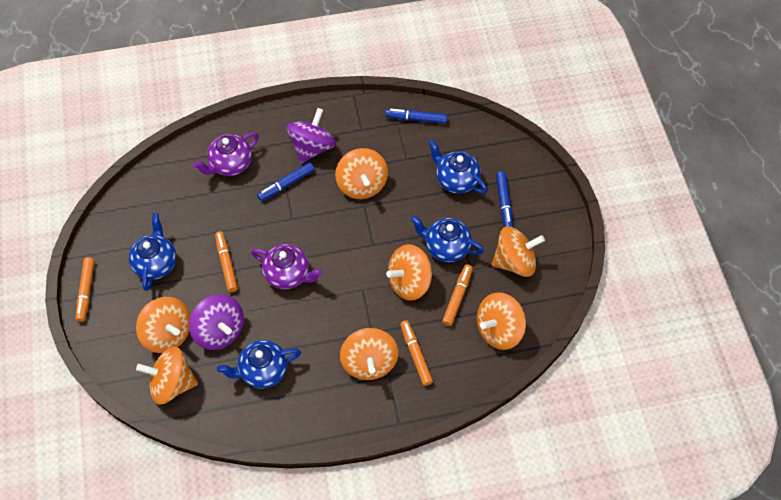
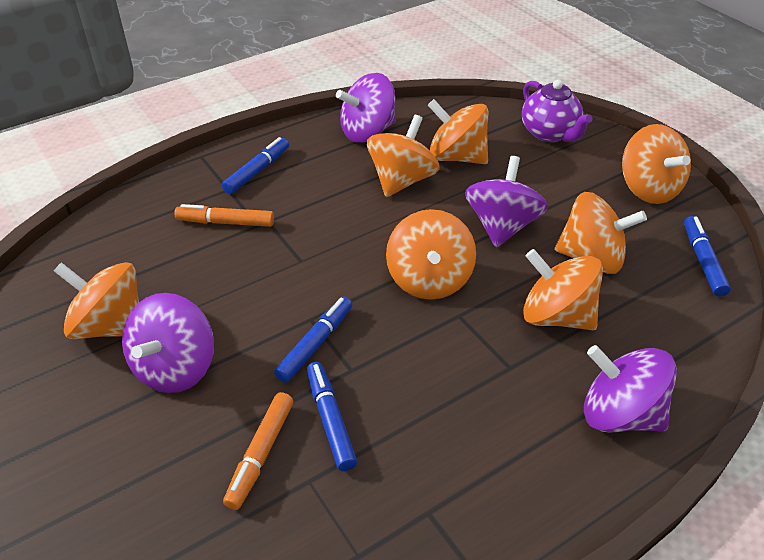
blue marker: [257,162,315,201] [385,109,447,124] [496,171,513,227] = 3 -> [222,137,289,194] [274,297,352,383] [307,362,357,471] [684,216,731,297] = 4
blue teapot: [129,213,176,291] [217,340,301,389] [411,215,484,262] [428,140,487,194] = 4 -> none = 0
orange marker: [76,257,94,322] [215,231,238,292] [400,320,433,386] [442,264,473,326] = 4 -> [174,204,274,227] [223,392,293,510] = 2
purple spinning top: [189,294,244,350] [286,108,336,163] = 2 -> [122,293,214,393] [336,73,396,142] [465,156,548,248] [584,345,677,432] = 4
purple teapot: [193,132,259,176] [251,244,322,289] = 2 -> [522,79,592,142] = 1

